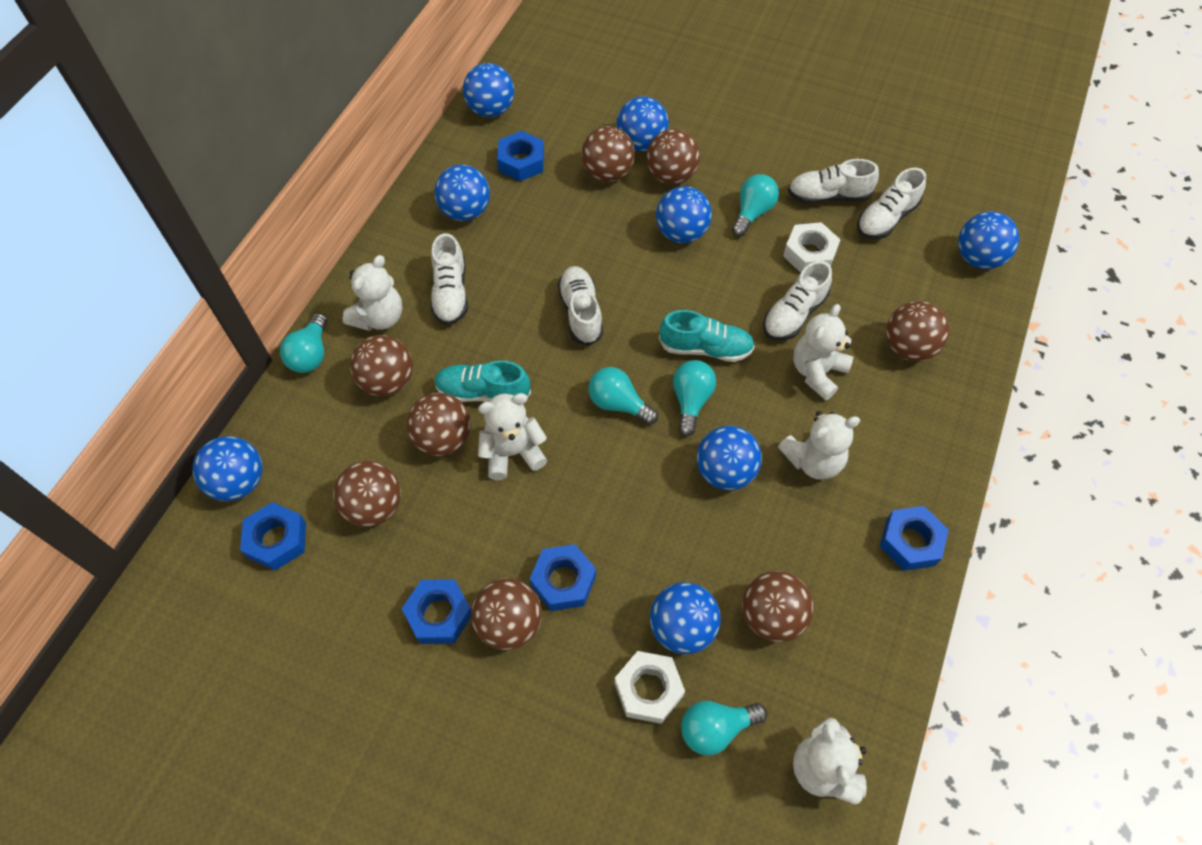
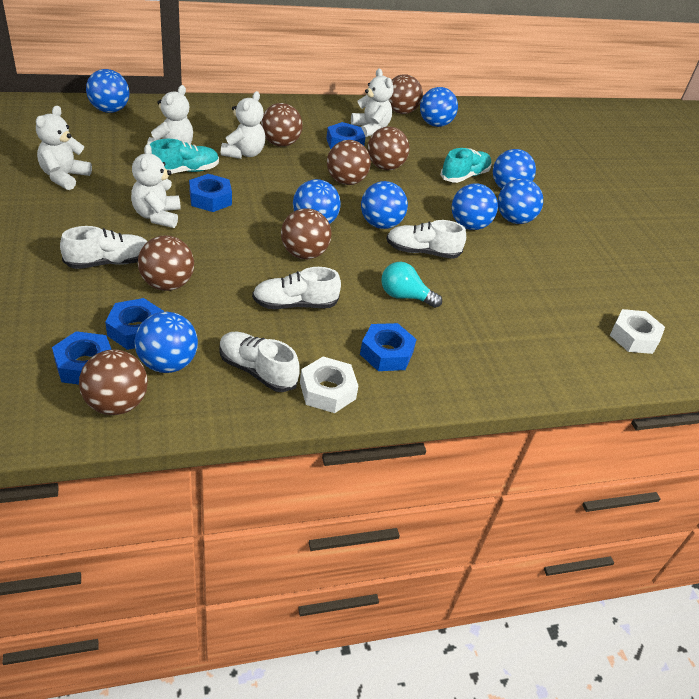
brown ball: [333,461,401,527] [350,335,413,396] [406,392,471,456] [471,578,542,650] [581,126,635,182] [646,129,700,185] [743,571,814,642] [886,301,949,361] = 8 -> [79,349,148,415] [138,236,194,291] [261,103,302,147] [281,208,331,259] [327,140,371,185] [367,127,409,170] [389,74,423,114] = 7
turquoise light bulb: [280,313,327,373] [588,367,658,425] [673,360,716,437] [681,701,767,756] [732,174,779,237] = 5 -> [381,262,442,308] = 1
white shoe: [430,233,468,325] [558,266,603,346] [763,261,832,340] [788,159,879,204] [857,168,926,239] = 5 -> [60,226,148,269] [219,332,300,392] [252,267,341,309] [386,220,466,259] = 4

